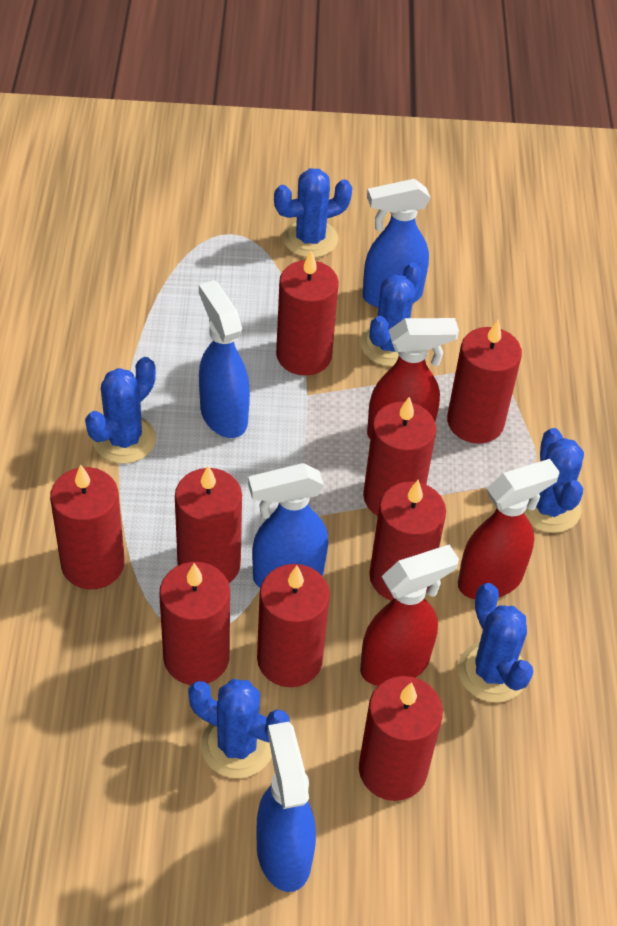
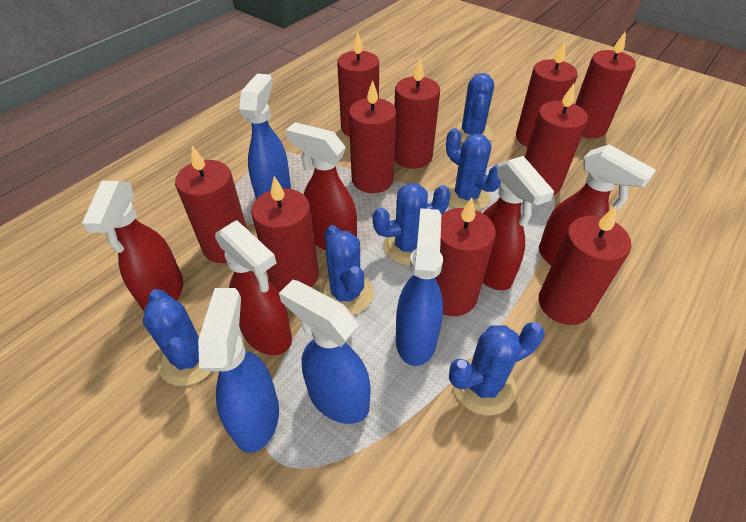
red candle: [50,464,125,589] [159,562,230,685] [175,466,242,583] [257,564,330,687] [276,251,339,376] [359,676,443,801] [363,397,437,516] [369,480,446,601] [447,320,522,444] = 9 -> [175,146,247,263] [251,176,319,292] [337,32,379,137] [349,80,396,193] [394,59,440,169] [435,198,496,316] [516,41,578,147] [525,84,588,195] [539,206,631,325] [575,31,636,138] = 10
red spray bottle: [360,544,459,686] [367,318,459,439] [458,459,560,599] = 3 -> [82,181,183,311] [215,220,292,355] [286,122,357,250] [483,156,554,290] [539,144,656,266] = 5

